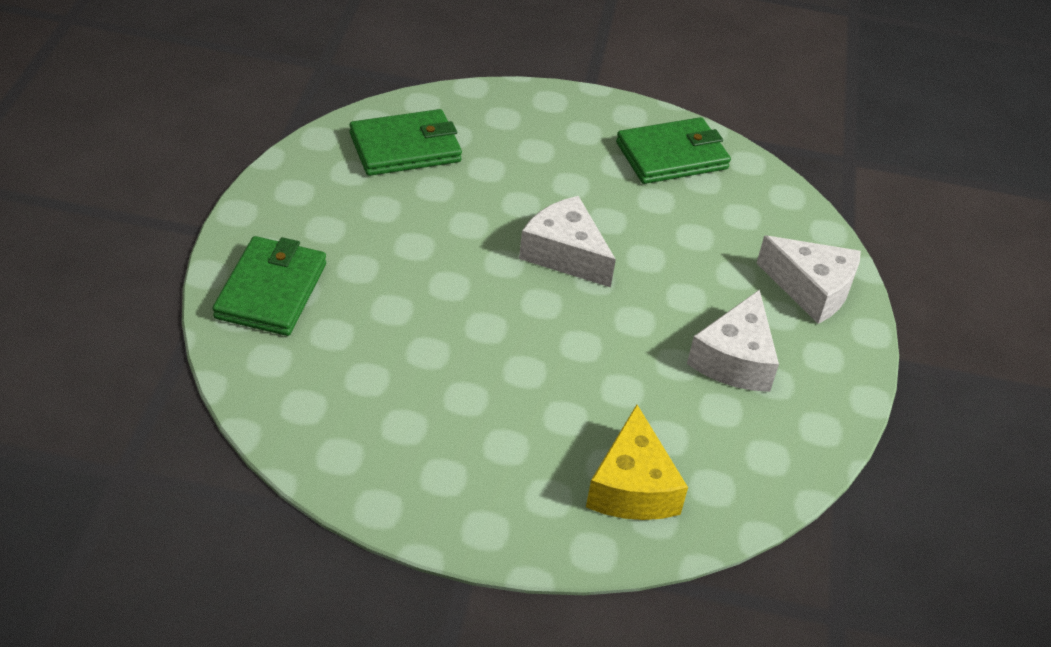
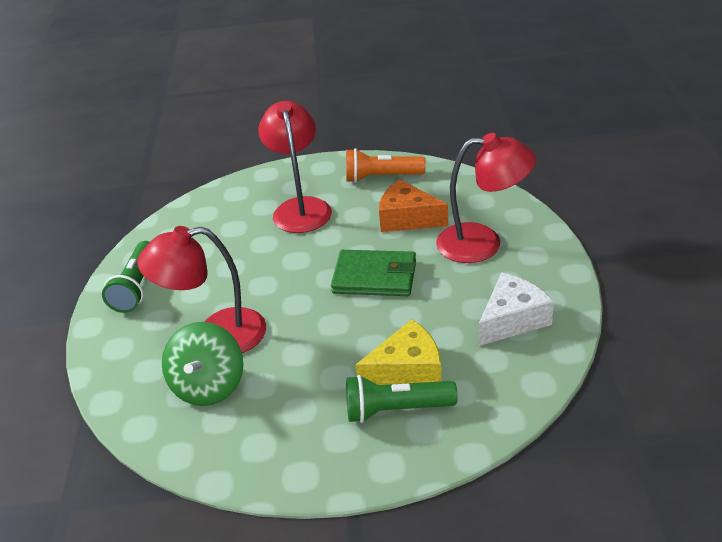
green flashlight: none = 0 -> [102,241,149,313] [346,375,458,423] = 2
green spinning top: none = 0 -> [162,322,243,406] = 1
green wallet: [213,236,326,336] [349,109,462,176] [616,117,731,184] = 3 -> [331,250,416,296] = 1
orange cheese: none = 0 -> [379,179,448,232] = 1
orange flashlight: none = 0 -> [346,148,426,183] = 1
red lamp: none = 0 -> [137,226,266,353] [258,101,332,233] [436,133,536,263] = 3
white cheese: [519,196,616,287] [687,289,779,392] [757,236,861,324] = 3 -> [479,272,554,346] = 1

